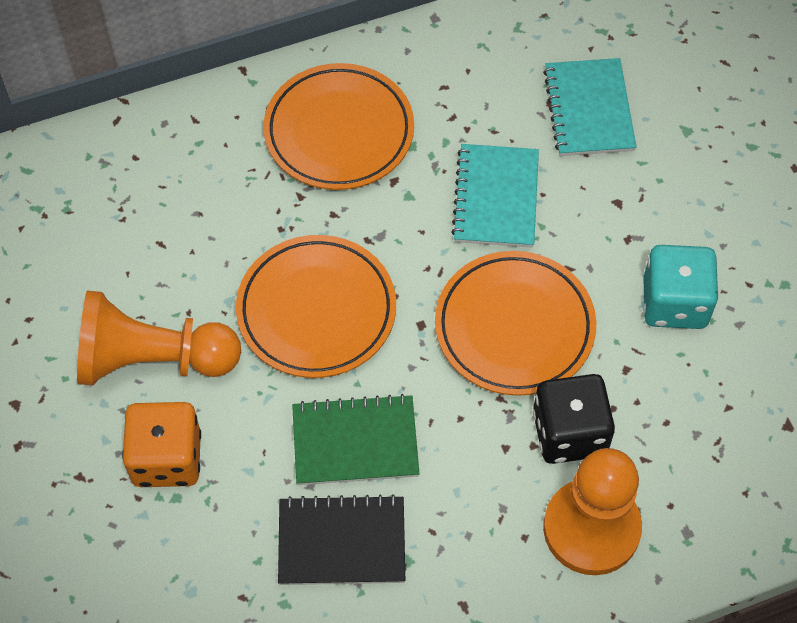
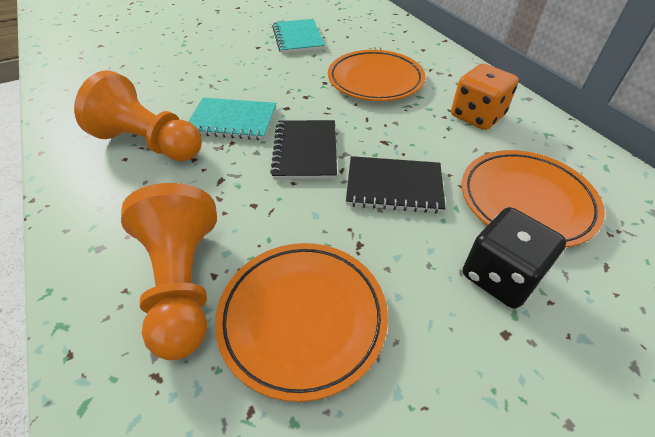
black notebook: [278,494,405,585] = 1 -> [270,120,337,180] [346,156,446,214] = 2
green notebook: [292,394,419,485] = 1 -> none = 0
turquoise dice: [643,245,719,329] = 1 -> none = 0

